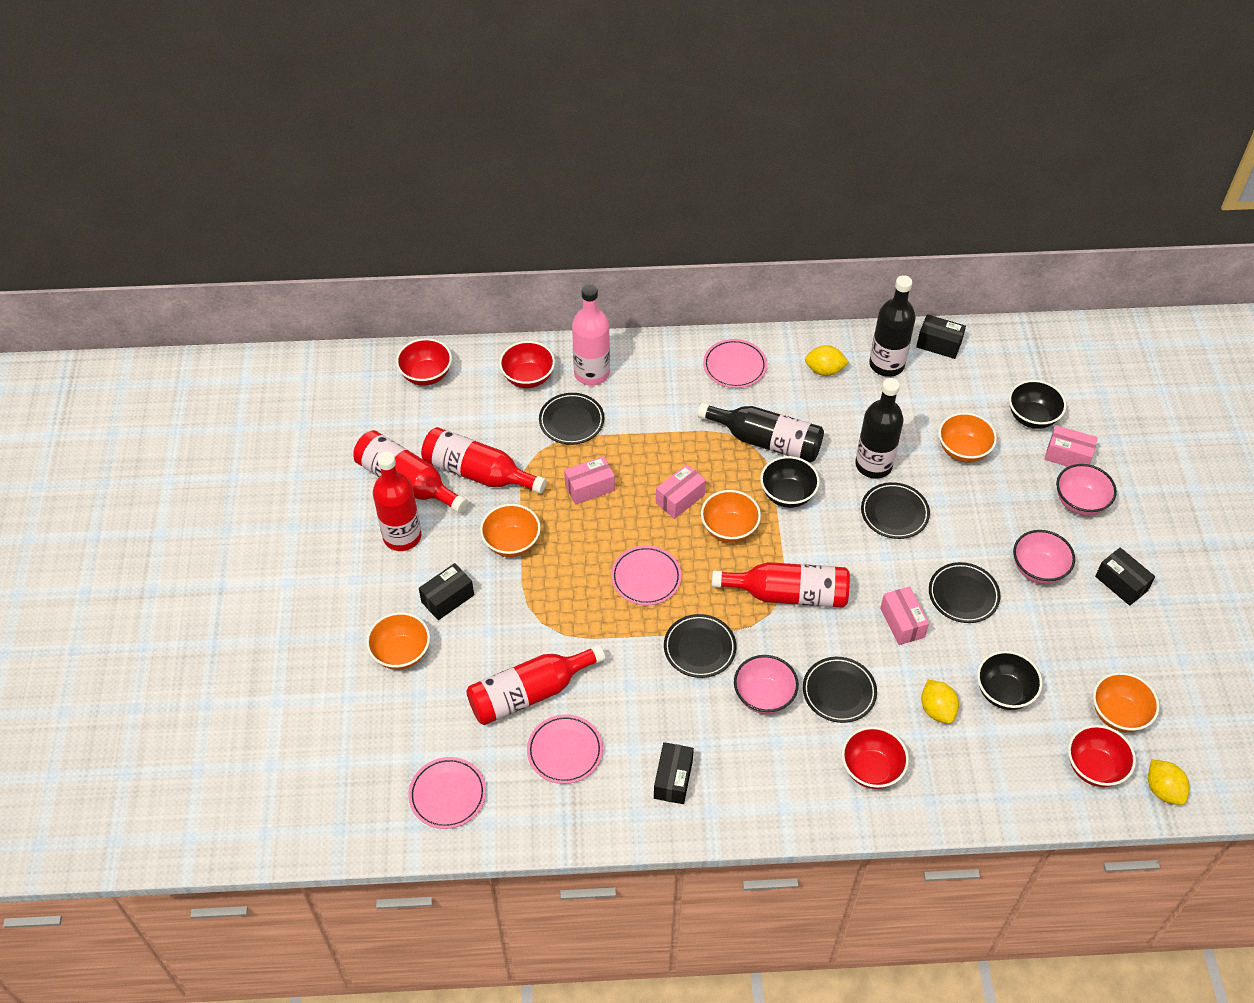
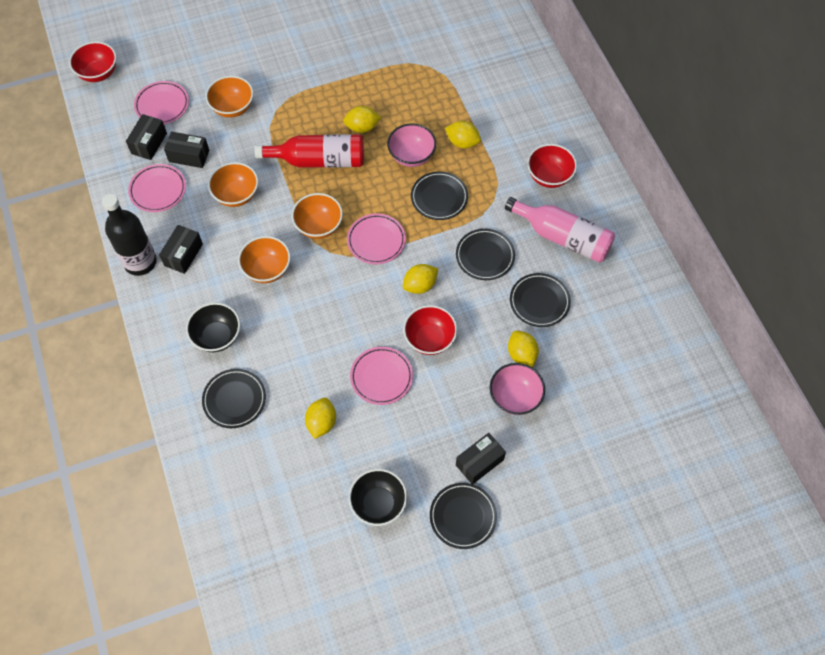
black bottle: [697,402,824,463] [855,378,903,479] [869,275,916,377] = 3 -> [102,194,157,276] = 1
black bowl: [760,456,820,508] [977,651,1042,710] [1009,380,1066,429] = 3 -> [186,303,240,352] [349,469,407,526] = 2
orange bowl: [366,612,430,670] [480,504,541,557] [701,490,761,543] [939,413,997,463] [1093,672,1159,732] = 5 -> [205,76,253,118] [208,162,258,207] [238,236,291,283] [292,193,343,239] = 4
pink bowl: [734,655,799,714] [1013,530,1075,584] [1056,464,1117,516] = 3 -> [387,124,436,167] [490,363,545,415] = 2
pink box: [564,456,615,505] [656,464,706,519] [880,586,929,645] [1044,425,1098,467] = 4 -> none = 0
red bottle: [353,430,468,513] [373,451,422,551] [421,427,547,494] [466,644,605,725] [712,562,850,608] = 5 -> [255,134,364,168] = 1
red bowl: [396,338,452,386] [499,341,555,388] [842,727,909,789] [1068,725,1136,787] = 4 -> [69,41,116,82] [403,305,457,355] [527,144,577,188] = 3
yellow lemon: [805,345,849,376] [921,680,959,724] [1148,760,1189,805] = 3 -> [305,398,336,439] [343,106,381,133] [403,264,438,294] [445,121,481,148] [508,330,539,368] = 5

